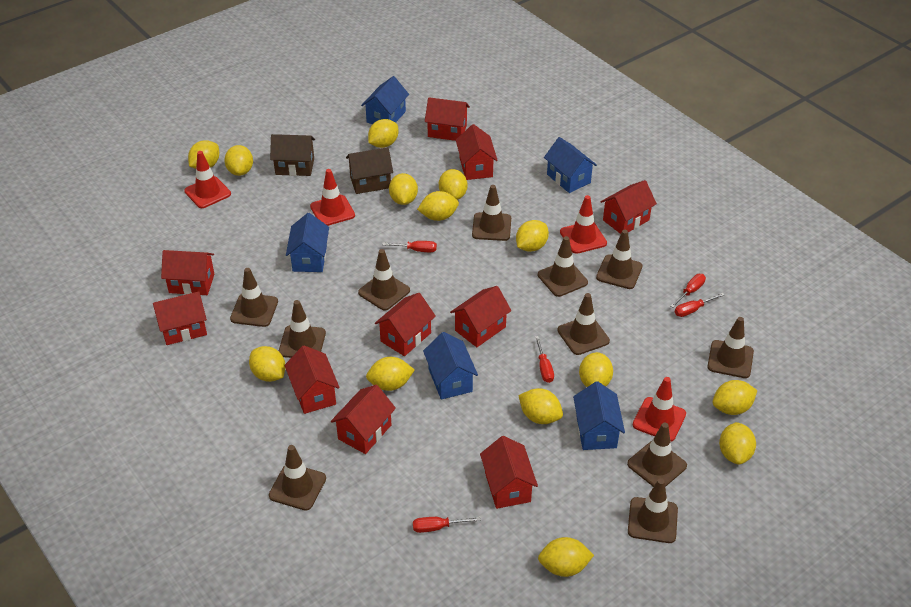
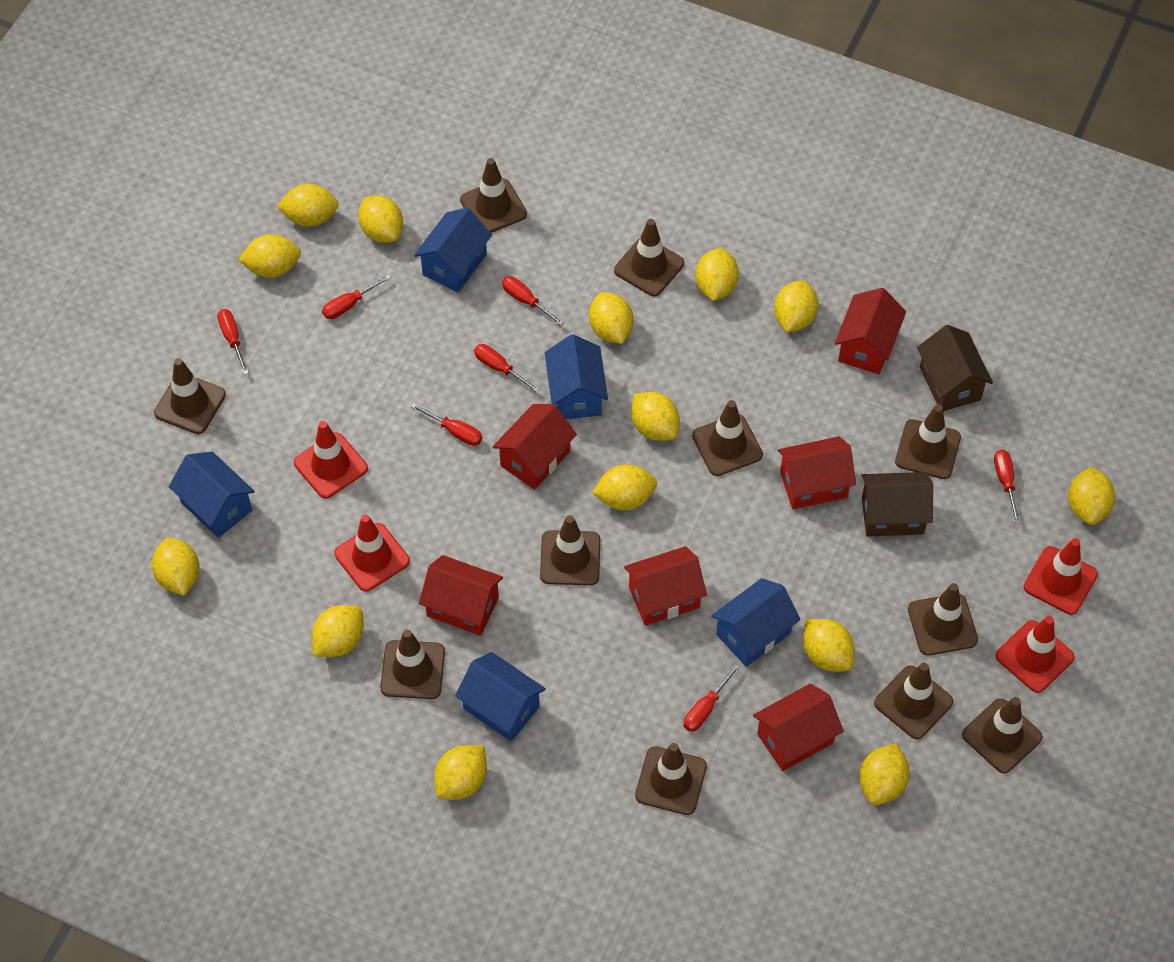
red house: [153,292,207,345] [161,250,214,295] [285,345,340,414] [331,385,396,454] [375,293,436,356] [425,97,470,141] [450,286,511,347] [456,124,498,180] [480,436,538,509] [601,180,657,234] = 10 -> [419,555,503,636] [492,404,577,490] [624,546,707,626] [753,683,844,771] [778,436,856,509] [835,288,906,374] = 6
red screwdriver: [382,241,437,252] [413,517,480,533] [535,336,554,383] [671,274,706,308] [675,293,724,317] = 5 -> [217,309,249,375] [322,274,391,319] [411,403,482,446] [474,344,540,393] [502,276,564,326] [683,664,740,732] [994,450,1021,524] = 7

